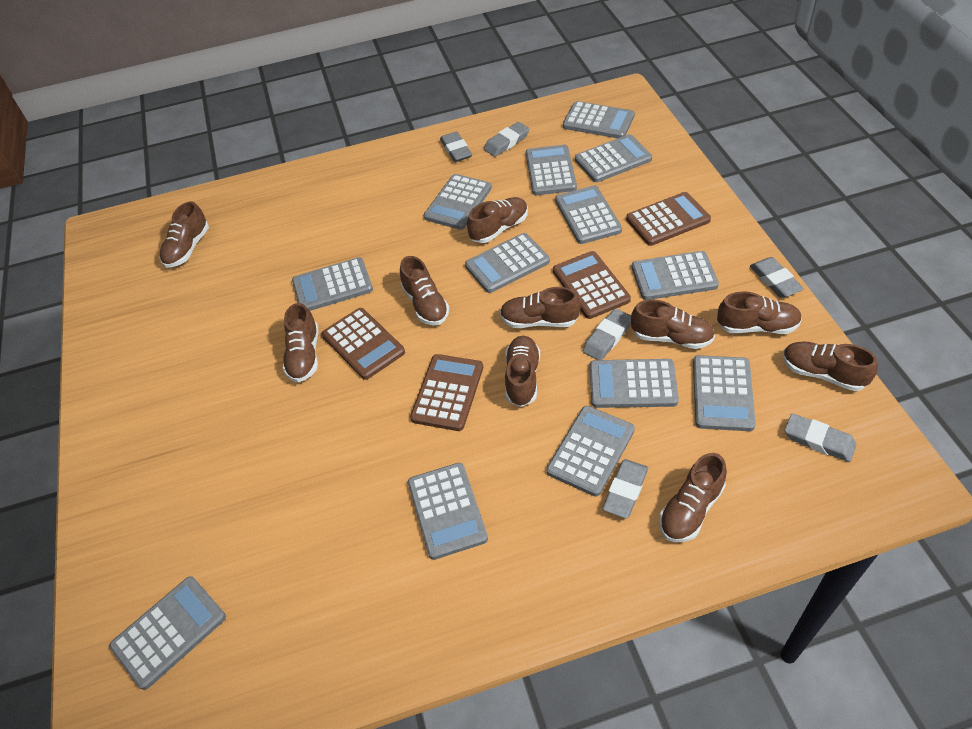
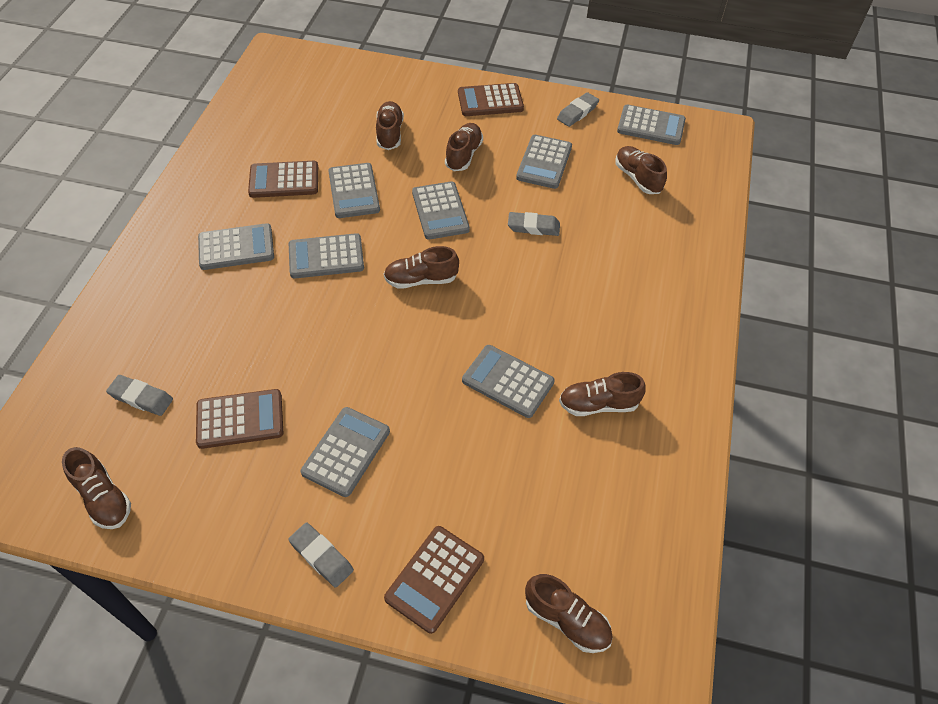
brown shoe: [159,201,209,268] [283,303,318,383] [400,256,449,325] [467,197,528,243] [500,287,581,328] [505,336,540,407] [631,299,715,349] [659,453,727,542] [717,291,802,334] [783,341,878,391] = 10 -> [62,447,131,529] [376,101,404,150] [384,246,459,289] [445,123,483,171] [525,574,613,653] [559,372,646,416] [615,146,667,194] = 7
grey calculator: [109,576,226,690] [292,257,373,311] [408,463,488,560] [424,174,492,230] [465,233,550,293] [526,145,577,195] [546,406,635,497] [555,185,622,244] [563,101,635,139] [575,134,652,182] [589,359,679,408] [632,251,719,300] [693,355,756,431] = 13 -> [198,223,274,270] [289,233,364,279] [301,407,390,497] [328,163,380,218] [412,181,470,240] [462,345,555,418] [516,135,572,189] [617,104,686,145] = 8
grey eraser: [440,131,472,162] [484,122,529,157] [583,308,631,360] [603,459,648,518] [750,257,804,298] [785,413,857,462] = 6 -> [106,375,173,416] [288,522,354,588] [508,212,560,236] [557,92,599,127] = 4

